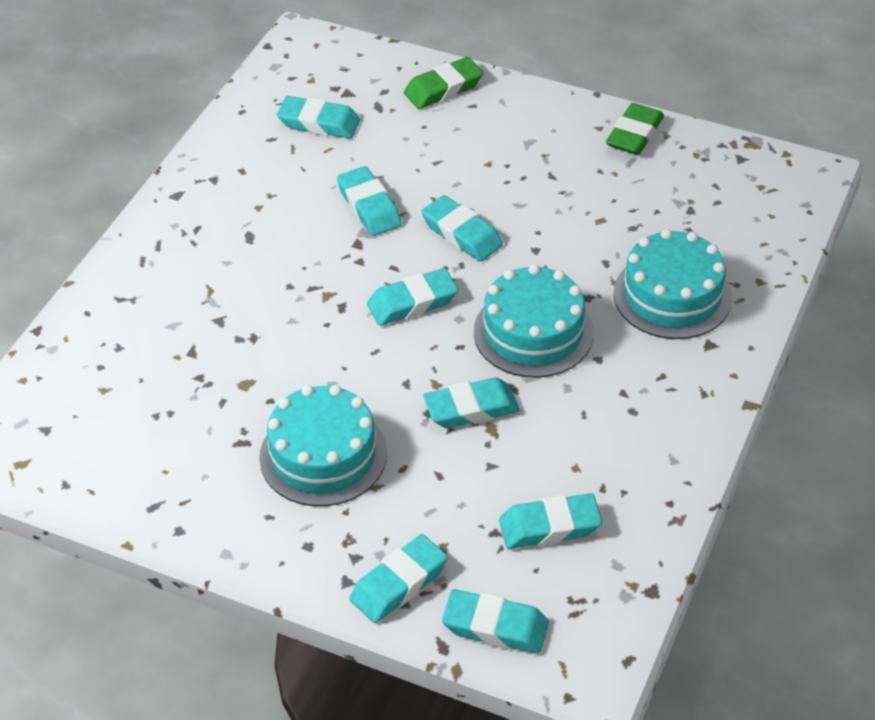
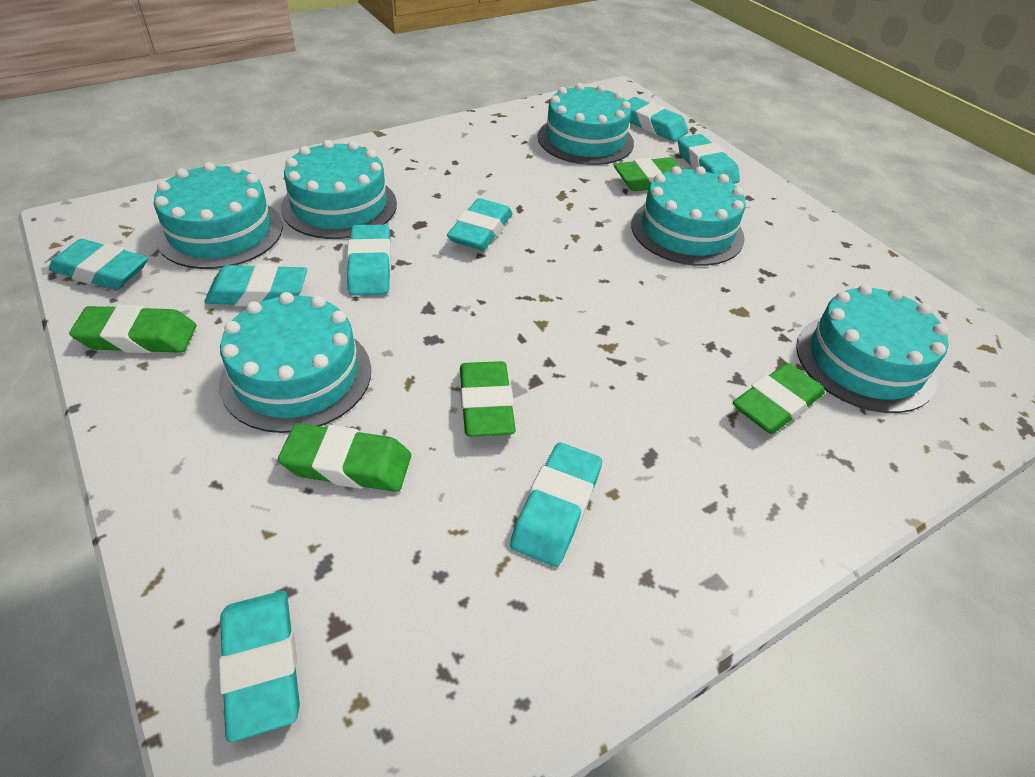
green eraser: [404,57,484,109] [606,103,664,155] = 2 -> [69,305,196,353] [278,423,411,492] [460,361,516,437] [614,157,682,191] [733,363,825,434] = 5
turquoise cake: [259,385,387,506] [474,264,594,378] [613,229,732,339] = 3 -> [154,162,283,269] [219,292,371,433] [281,140,397,239] [538,83,634,165] [631,166,746,266] [796,284,948,413] = 6

